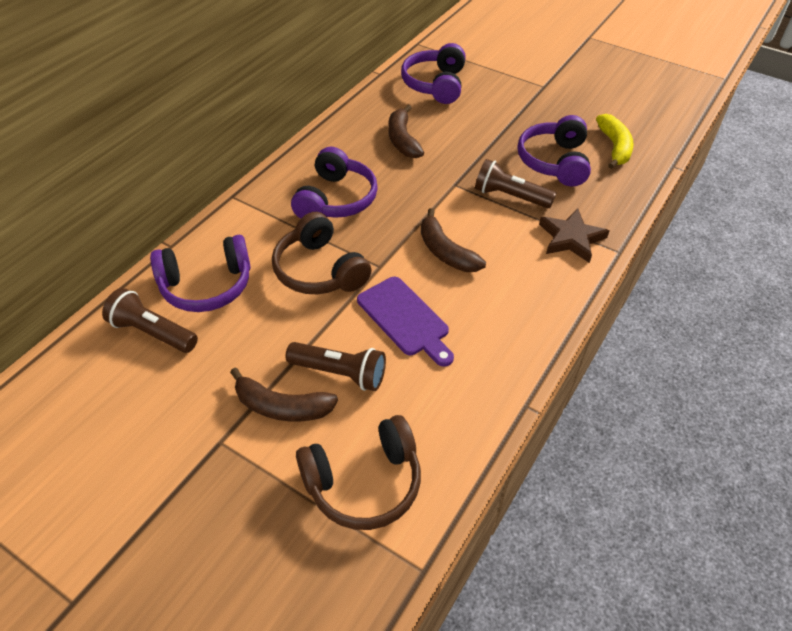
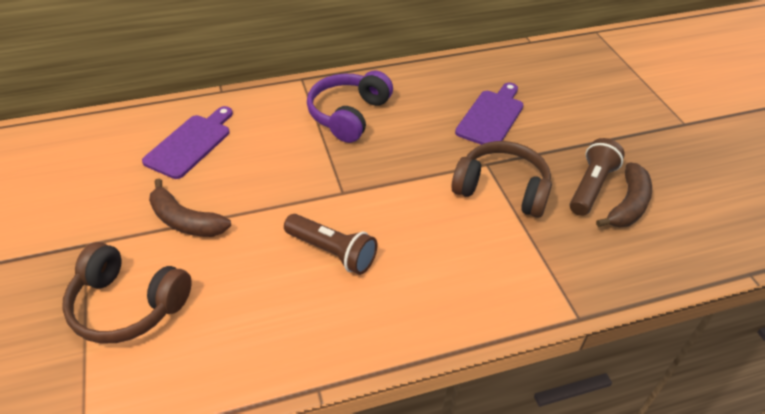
brown banana: [230,368,338,421] [388,105,424,158] [421,208,486,272] = 3 -> [149,178,231,237] [596,162,652,227] = 2
brown flashlight: [102,288,198,353] [285,342,386,391] [475,159,556,208] = 3 -> [284,214,377,275] [570,138,625,216] = 2
brown star: [539,208,609,263] = 1 -> none = 0
purple cutting board: [357,277,454,367] = 1 -> [142,106,233,179] [455,82,523,145] = 2
purple headphones: [150,235,251,312] [291,147,378,219] [401,43,466,104] [517,115,591,186] = 4 -> [307,70,393,143] = 1
yellow banana: [596,114,634,169] = 1 -> none = 0

